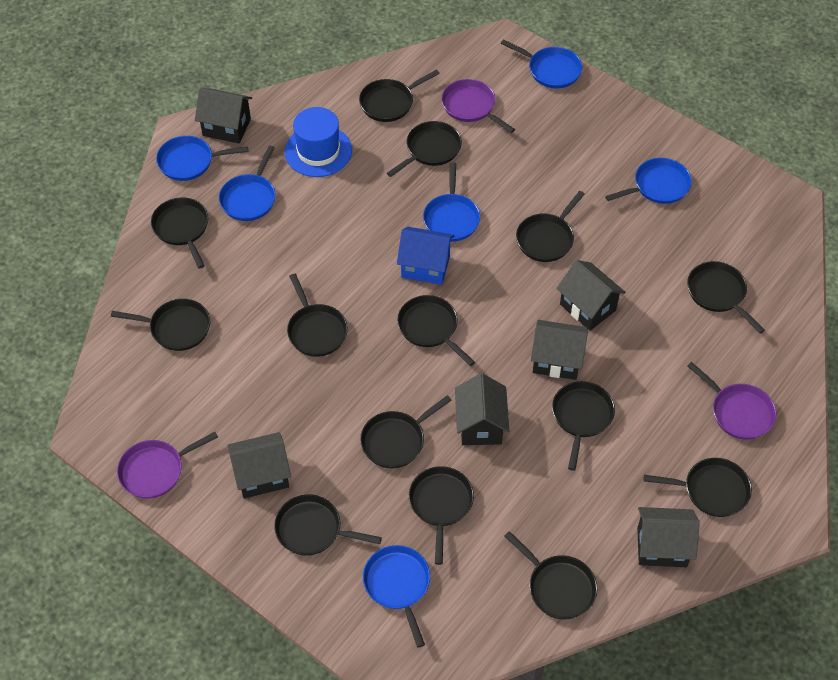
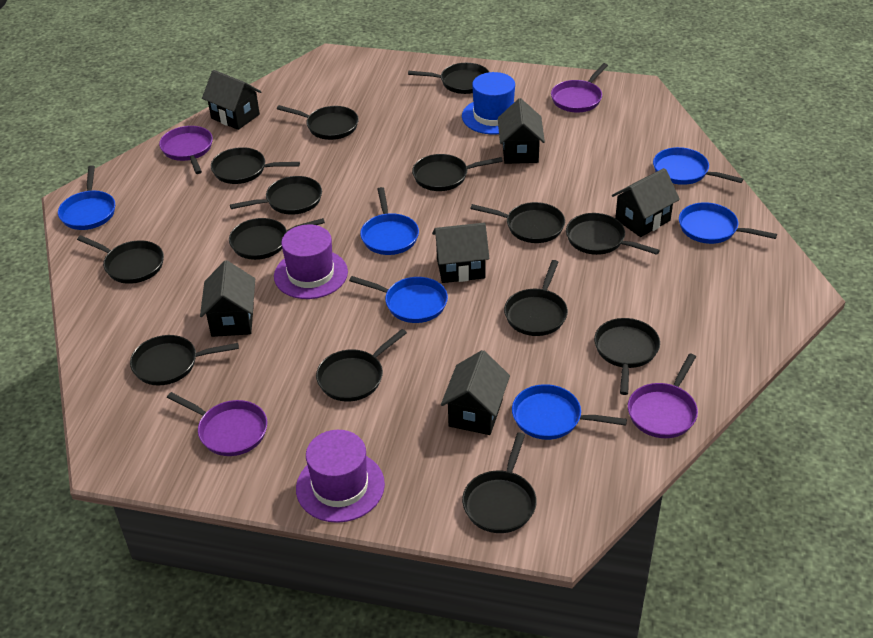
blue house: [397,227,454,285] = 1 -> none = 0
purple hat: none = 0 -> [274,225,348,299] [296,430,385,523] = 2
purple pan: [117,432,218,499] [441,79,515,133] [687,362,776,440] = 3 -> [159,126,213,174] [167,392,267,456] [551,63,608,112] [628,354,698,438] = 4

